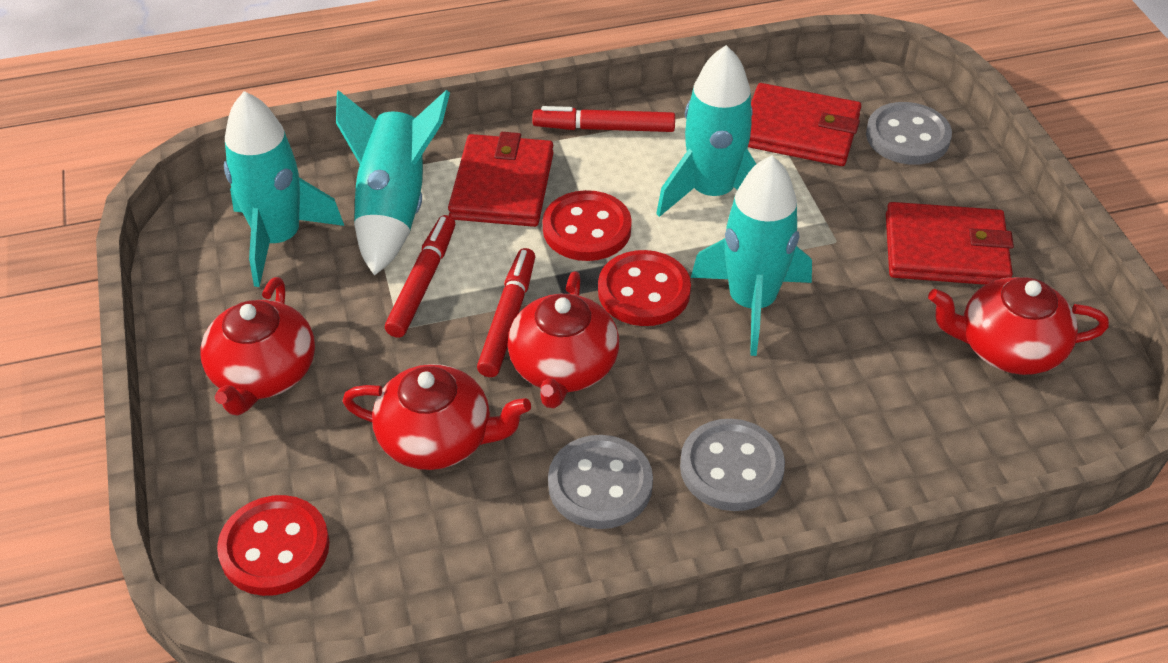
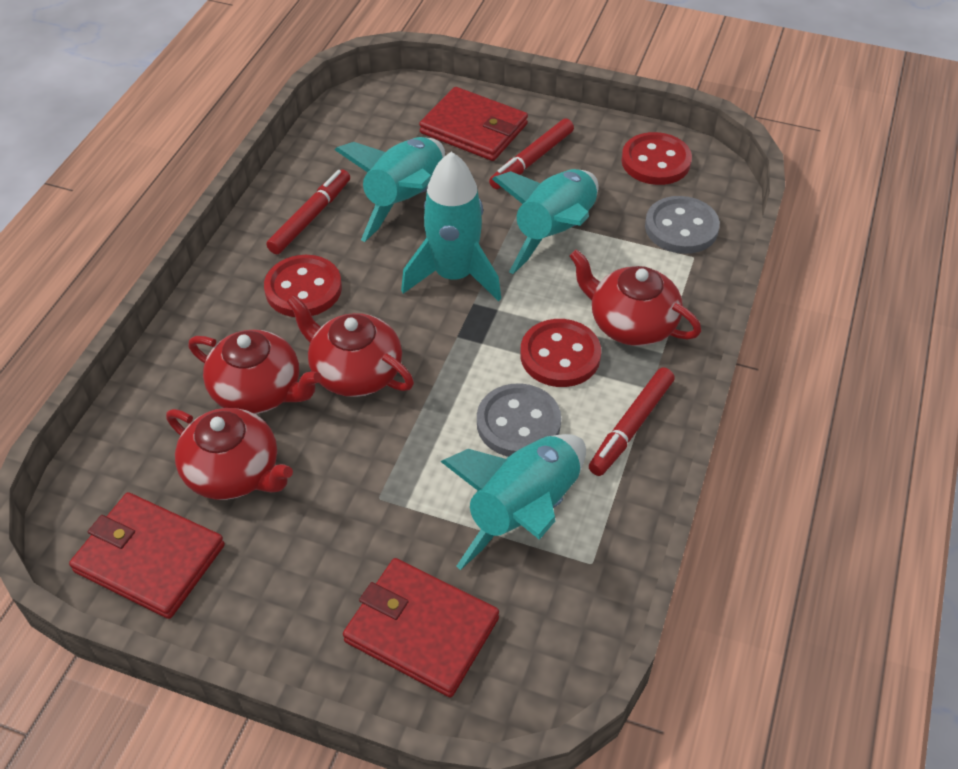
grey button: [548,435,653,529] [680,419,785,511] [866,102,952,165] = 3 -> [477,383,561,457] [645,196,720,254] = 2

